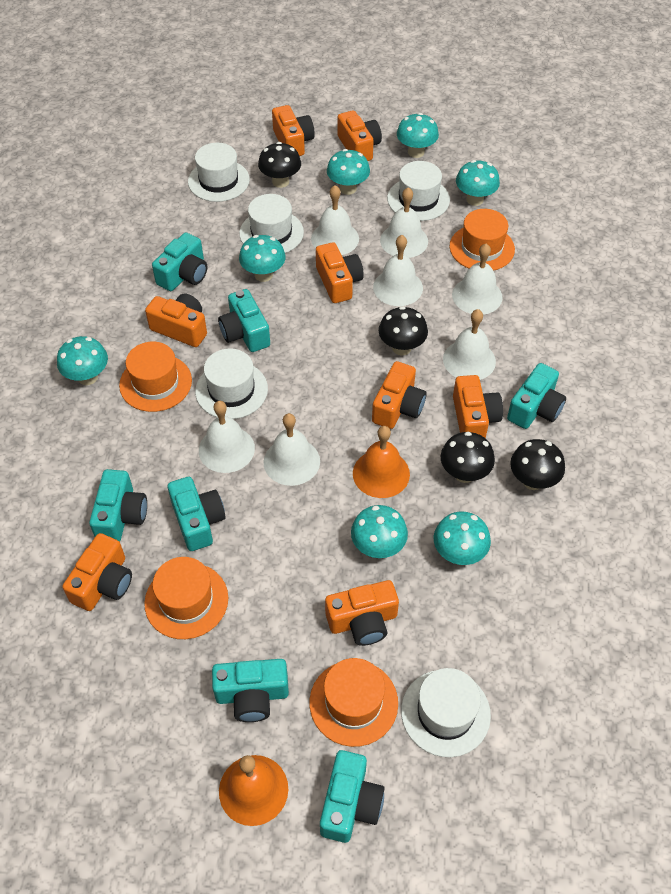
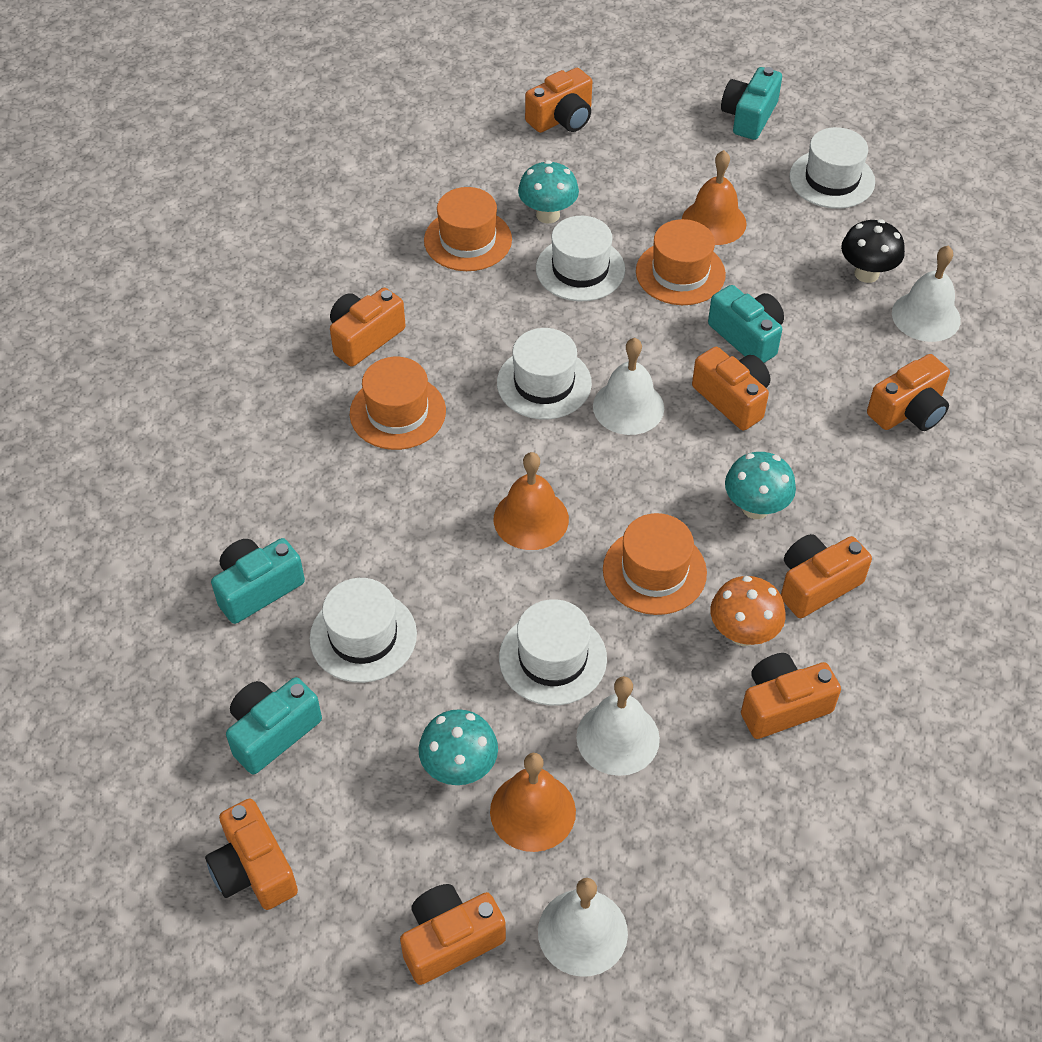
black mushroom: [258,142,301,188] [379,306,428,356] [441,432,495,483] [510,439,565,490] = 4 -> [841,219,905,283] = 1
orange bell: [219,755,288,826] [353,426,410,498] = 2 -> [490,753,576,852] [494,452,569,550] [682,150,747,245] = 3
orange mushroom: none = 0 -> [711,576,786,646] = 1
turquoise camera: [89,469,147,542] [152,232,207,291] [168,477,226,551] [212,659,289,722] [218,289,270,352] [320,750,385,843] [507,363,566,429] = 7 -> [211,538,305,624] [226,677,322,774] [708,285,784,363] [721,67,782,140] = 4
turquoise mushroom: [57,336,108,385] [239,235,286,282] [327,149,370,195] [351,505,408,558] [397,113,439,158] [434,511,491,565] [456,160,500,206] = 7 -> [418,709,498,785] [518,160,579,223] [725,452,796,519] = 3
white bell: [199,401,255,473] [263,413,320,486] [311,185,359,255] [373,235,423,306] [380,187,428,258] [443,309,496,380] [452,244,503,315] = 7 -> [538,878,628,977] [576,676,660,776] [593,338,664,435] [892,246,961,342] = 4

